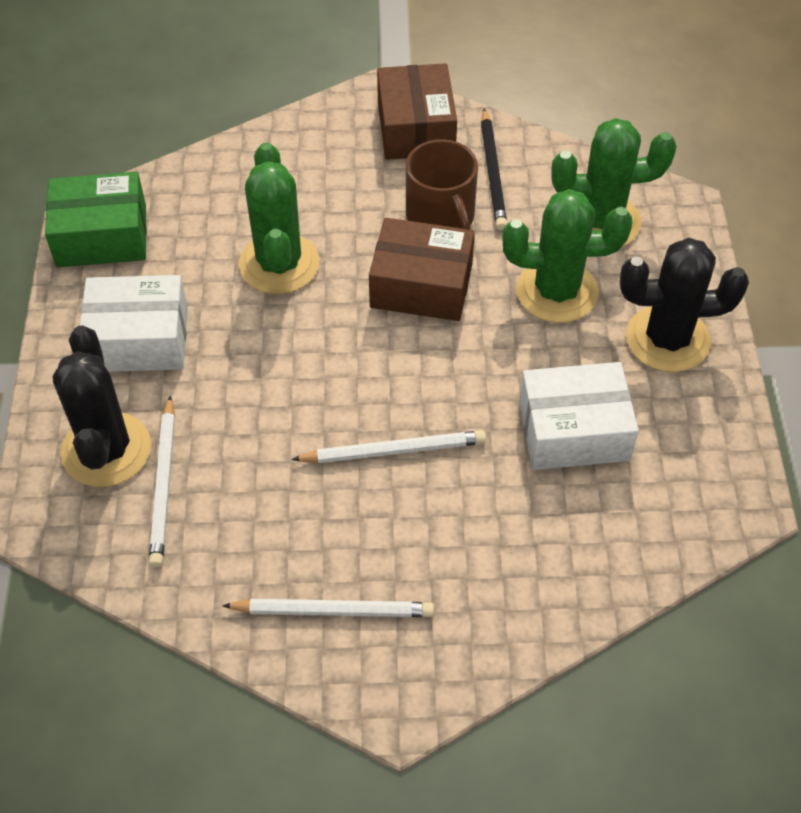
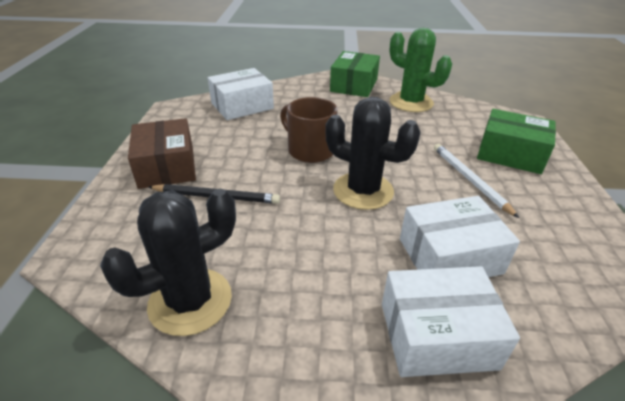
brown box: [369,218,475,321] [377,63,457,160] = 2 -> [128,118,196,189] = 1
green box: [45,172,147,267] = 1 -> [330,51,380,97] [477,109,556,174] = 2
green cactus: [239,142,320,294] [502,189,633,323] [551,118,677,247] = 3 -> [389,28,452,112] = 1
white box: [80,275,188,372] [519,362,639,470] = 2 -> [208,68,274,120] [382,266,520,377] [400,196,520,277] = 3
white pencil: [149,395,175,567] [222,599,434,617] [291,430,486,463] = 3 -> [434,144,519,218] = 1

